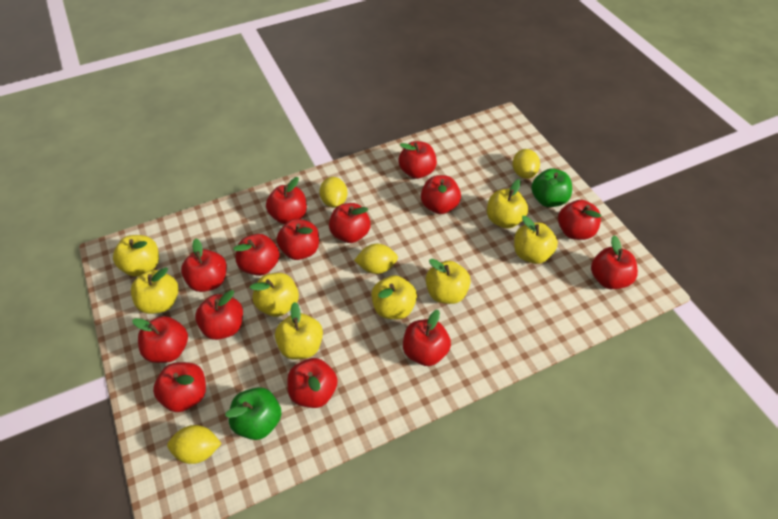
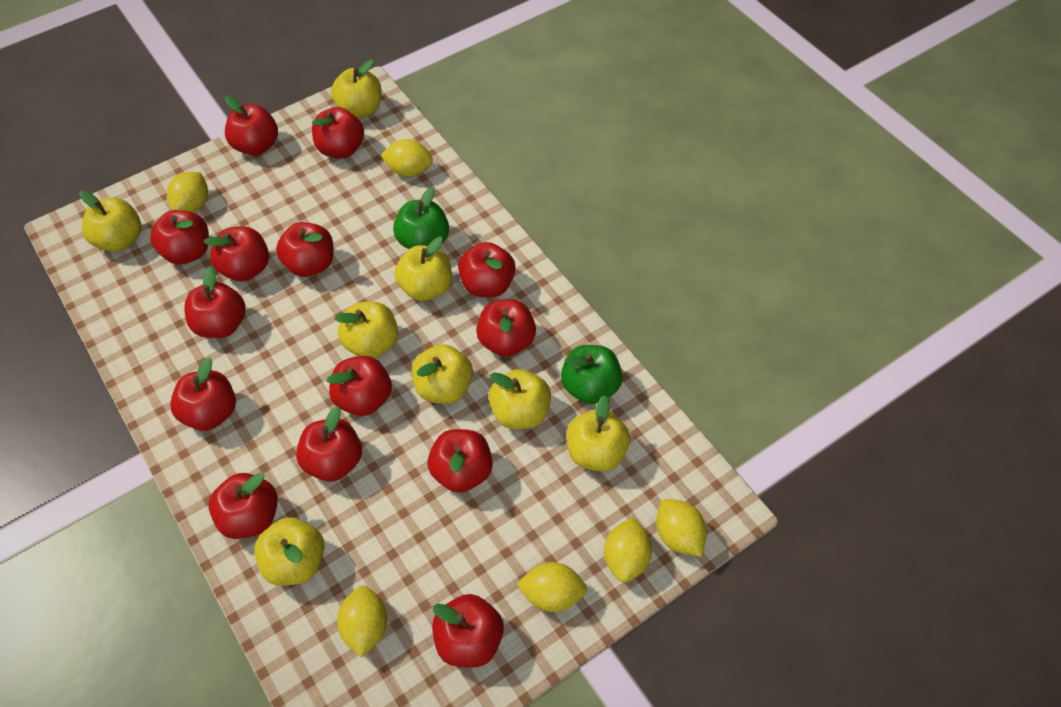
yellow lemon: [167,425,222,464] [320,177,348,208] [354,244,398,274] [512,149,540,179] = 4 -> [167,172,208,213] [337,586,387,658] [381,139,433,177] [517,562,587,612] [604,517,652,583] [656,499,707,557] = 6

